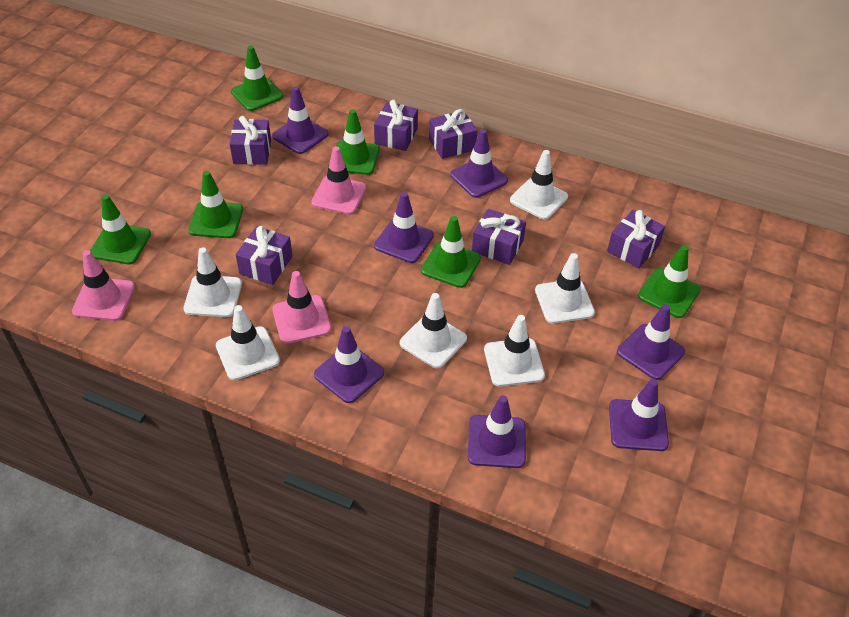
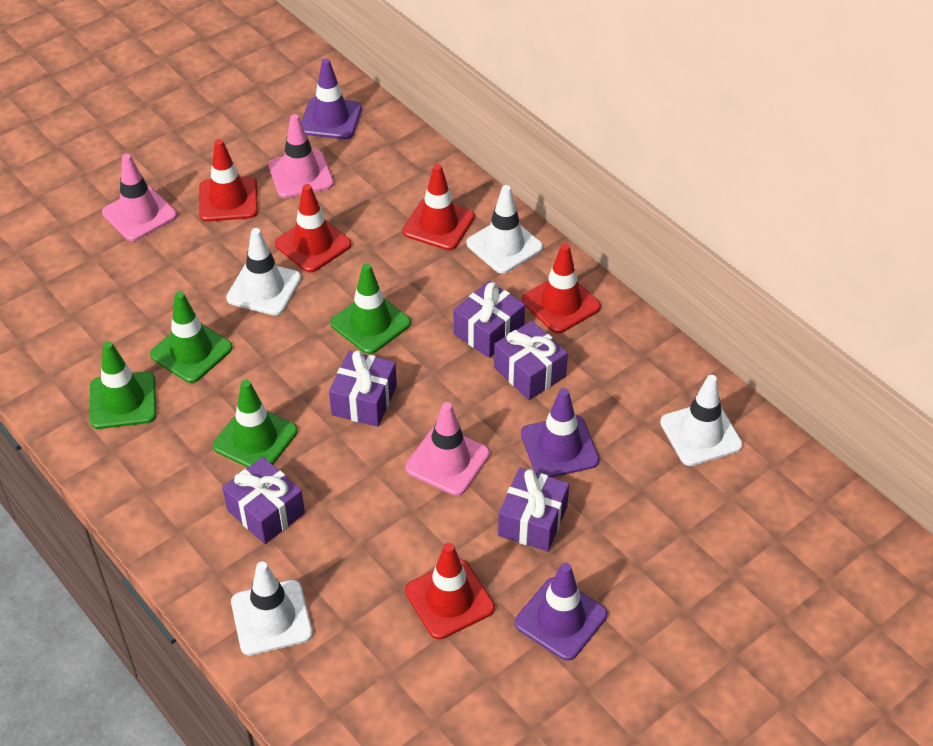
green traffic cone: [90,194,151,264] [188,171,243,238] [231,46,283,111] [336,109,379,175] [421,216,481,288] [638,245,701,318] = 6 -> [90,341,156,429] [150,291,233,383] [213,380,298,467] [330,263,411,354] = 4
purple gift: [230,116,271,165] [236,226,292,285] [374,100,418,151] [429,109,477,159] [472,209,526,265] [607,210,665,268] = 6 -> [222,457,305,544] [329,350,397,427] [453,281,525,358] [494,321,568,400] [498,468,569,552] = 5
purple traffic cone: [272,86,329,154] [314,326,384,403] [374,192,434,263] [450,129,508,198] [468,395,526,468] [609,379,669,451] [617,304,685,380] = 7 -> [301,59,362,139] [515,563,607,661] [521,388,599,477] = 3
red traffic cone: none = 0 -> [199,139,258,222] [275,184,352,272] [402,164,475,250] [405,543,495,639] [522,243,601,334] = 5
white traffic cone: [184,247,242,317] [216,305,280,380] [400,293,467,369] [484,315,545,387] [510,150,568,220] [535,253,595,324] = 6 -> [226,228,301,315] [231,561,313,656] [466,185,543,274] [660,375,743,466] = 4

